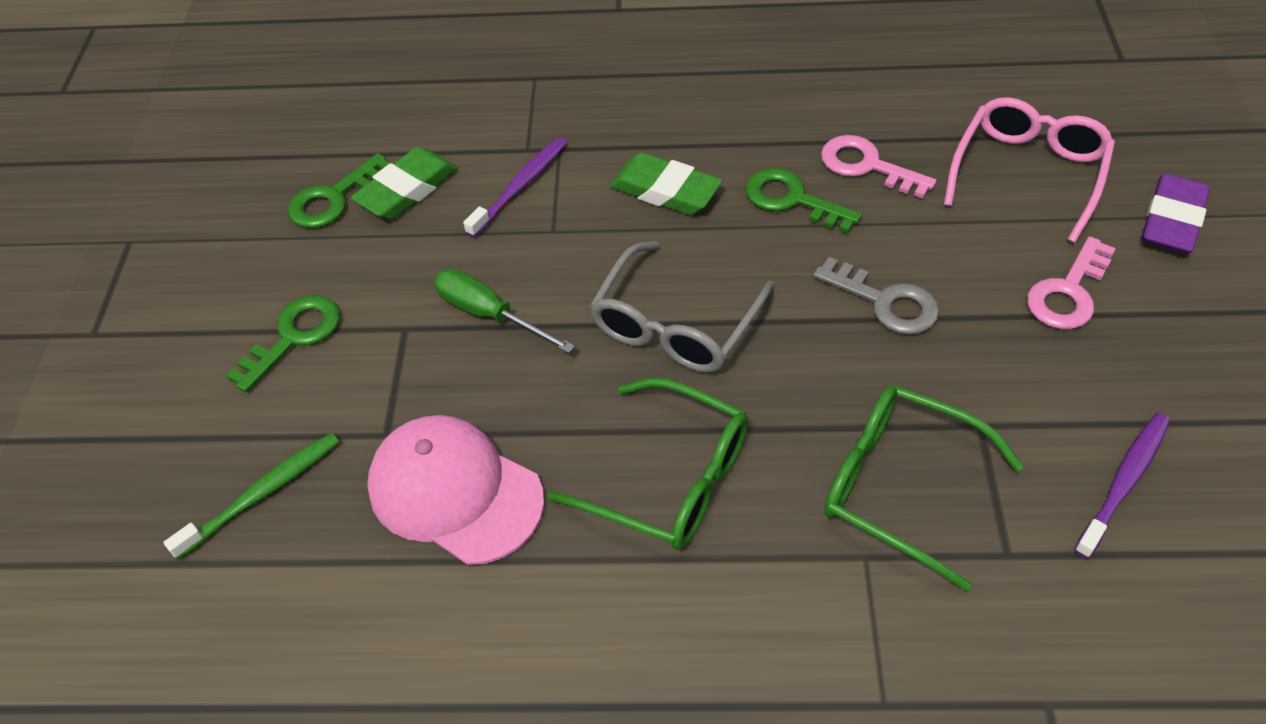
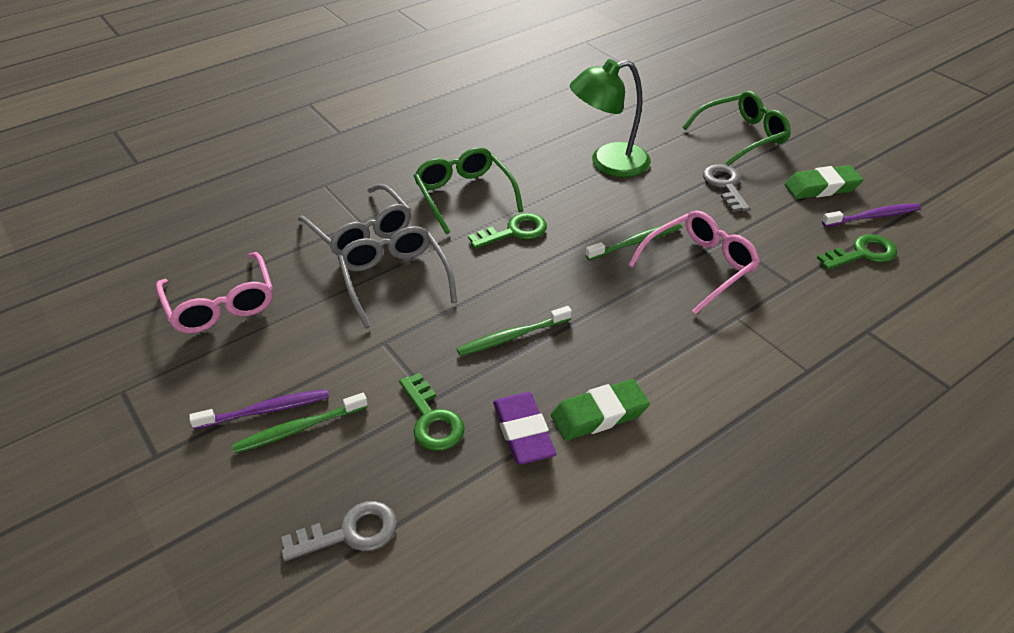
green lamp: none = 0 -> [570,59,651,177] = 1
green screwdriver: [434,269,575,353] = 1 -> none = 0
green toothbrush: [163,433,339,559] = 1 -> [232,393,368,453] [457,306,572,356] [585,223,682,260] = 3
grey glasses: [589,241,774,373] = 1 -> [298,184,411,256] [338,226,457,328] = 2
grey key: [813,257,939,335] = 1 -> [281,501,397,561] [703,164,750,212] = 2
pink cap: [367,415,544,565] = 1 -> none = 0
pink glasses: [944,97,1115,243] = 1 -> [156,252,273,333] [628,211,760,314] = 2
pink key: [821,135,937,199] [1027,236,1116,329] = 2 -> none = 0

